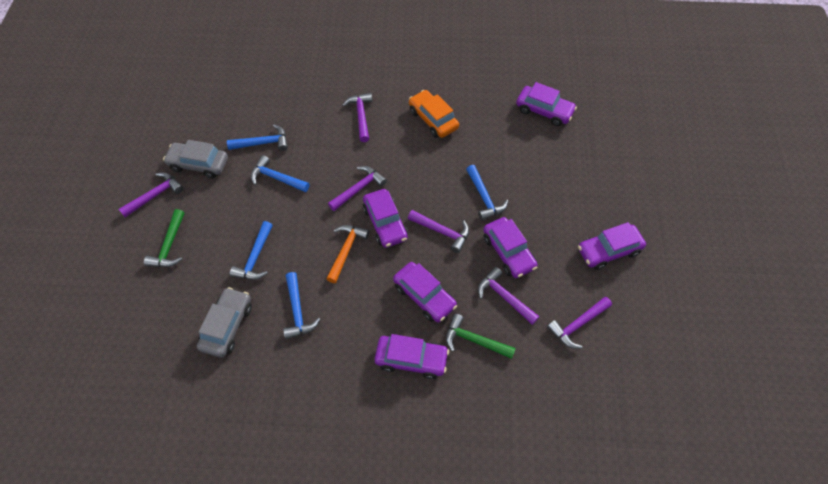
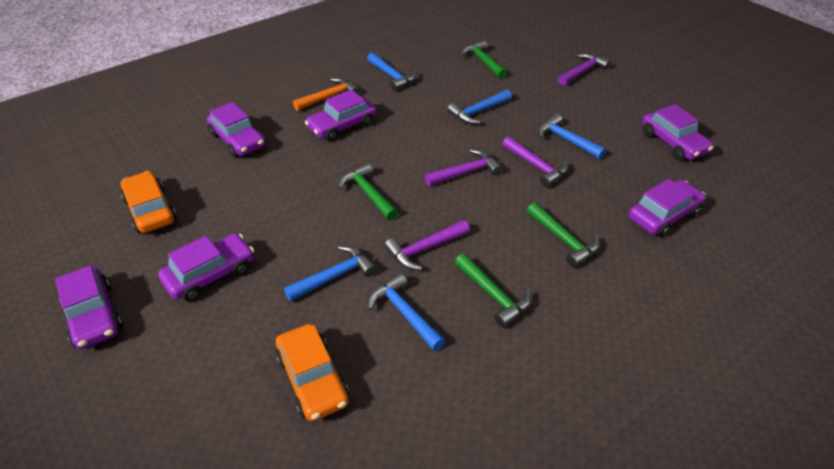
green hammer: [144,209,185,267] [446,313,516,359] = 2 -> [338,163,398,220] [455,253,532,328] [460,40,507,79] [527,203,600,267] = 4
grey car: [163,140,228,178] [197,287,252,357] = 2 -> none = 0
orange car: [409,90,459,138] = 1 -> [120,171,177,233] [276,324,349,421] = 2
purple hammer: [119,172,183,217] [328,166,387,211] [342,93,372,142] [408,210,469,253] [478,267,539,325] [547,297,612,349] = 6 -> [384,220,470,270] [425,149,502,186] [502,136,568,187] [558,53,611,86] = 4

